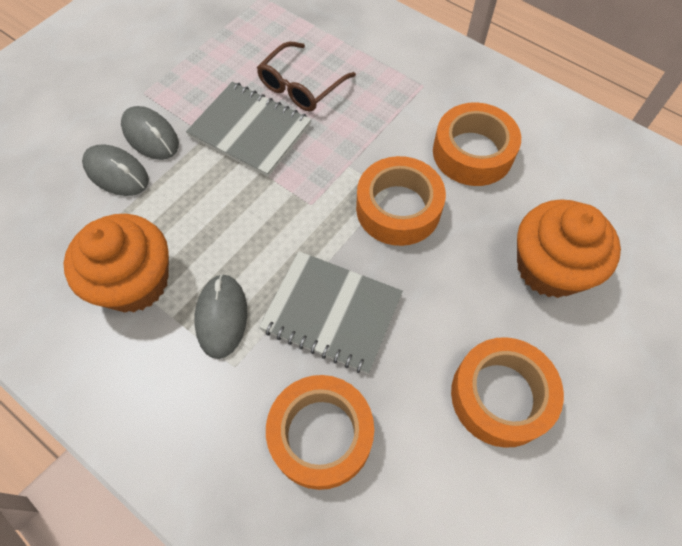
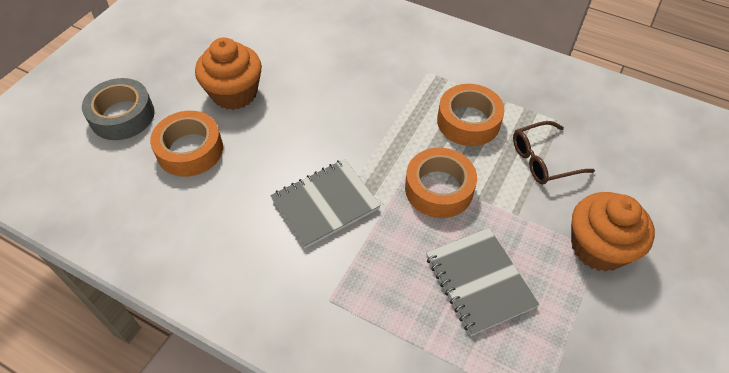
grey mouse: [82,144,149,196] [121,106,179,160] [195,274,247,359] = 3 -> none = 0
grey tape: none = 0 -> [82,78,155,140] = 1
orange tape: [266,375,374,490] [356,156,446,246] [433,103,521,186] [451,337,564,448] = 4 -> [150,111,223,177] [405,148,477,218] [437,84,505,146] = 3

